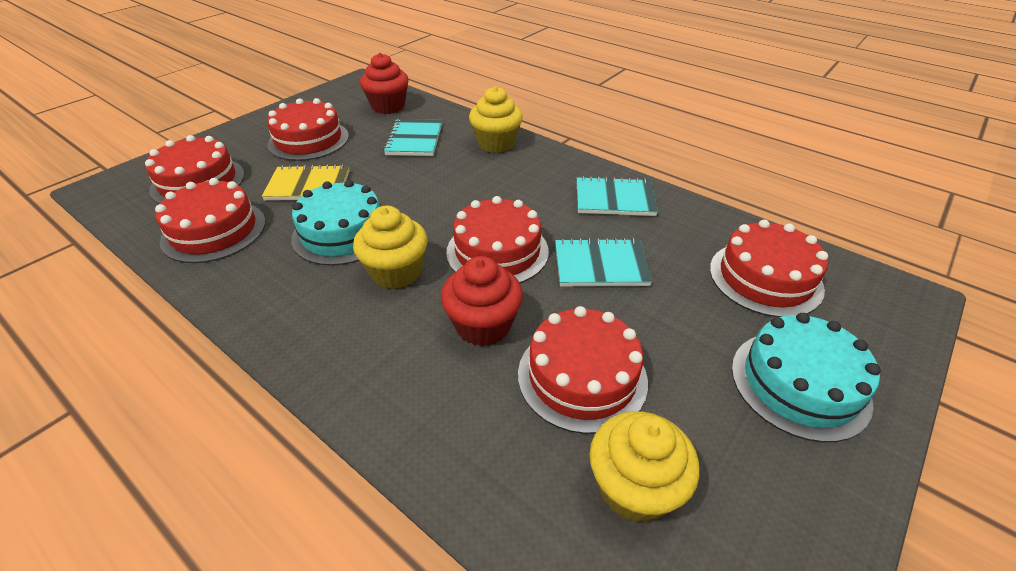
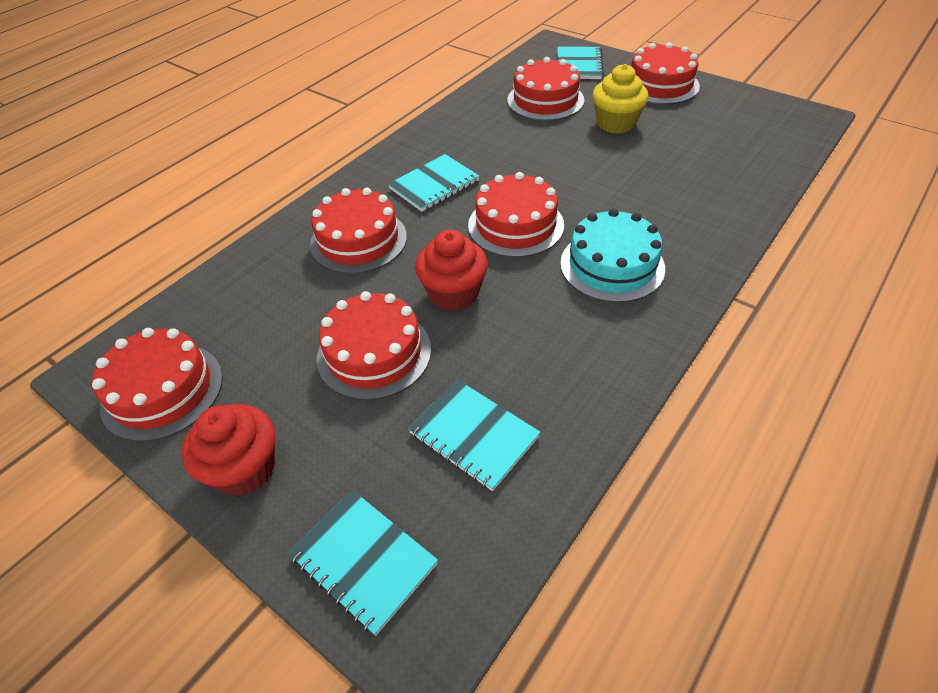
turquoise cake: [291,180,380,266] [732,313,881,442] = 2 -> [560,209,665,303] = 1
turquoise notebook: [383,119,442,156] [555,238,653,287] [577,176,658,216] = 3 -> [288,490,438,636] [388,154,479,212] [408,379,541,491] [557,46,604,79] = 4
yellow cupcake: [353,206,428,289] [469,86,523,153] [590,411,699,523] = 3 -> [592,64,649,134] = 1
yellow notebook: [262,164,350,201] = 1 -> none = 0

